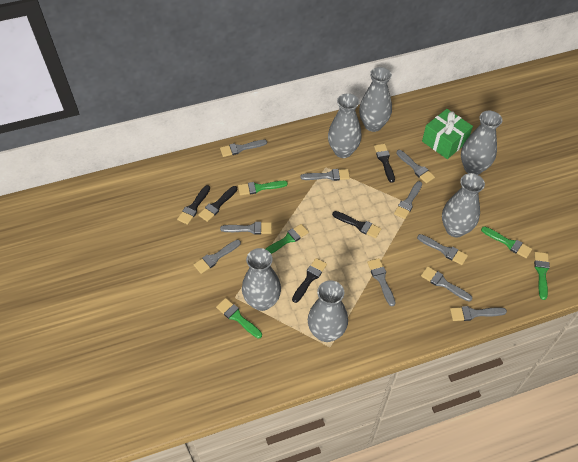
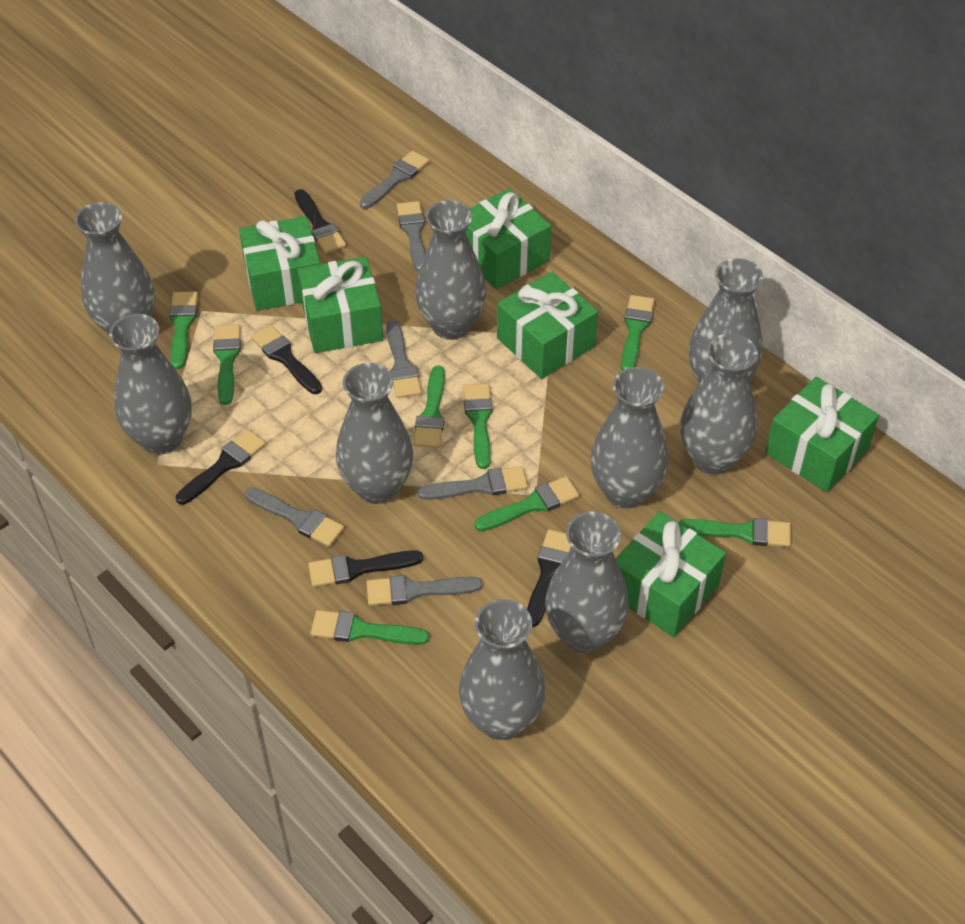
green brush: [216,298,262,338] [238,181,288,195] [266,224,309,254] [481,226,532,258] [534,252,550,300] = 5 -> [169,292,198,369] [213,324,241,405] [311,610,429,645] [413,365,445,448] [463,383,492,469] [474,476,580,531] [621,295,655,371] [678,518,791,547] = 8
green gift: [422,109,473,159] = 1 -> [239,216,320,311] [298,257,383,353] [465,188,551,289] [497,272,598,379] [615,511,726,637] [765,377,879,492] = 6
grey brush: [194,240,241,274] [220,140,267,157] [220,222,272,234] [300,169,350,181] [367,258,395,306] [394,181,422,219] [396,150,435,183] [417,234,468,265] [421,266,473,301] [450,306,507,321] = 10 -> [245,487,344,547] [360,151,430,209] [367,575,482,606] [386,320,422,398] [397,201,426,271] [418,466,528,500] = 6
grey vase: [242,248,281,311] [308,280,348,342] [328,93,362,158] [359,67,392,132] [442,173,485,237] [461,111,502,175] = 6 -> [75,202,155,335] [109,314,192,455] [336,363,413,504] [415,200,486,340] [459,599,546,740] [545,512,629,653] [591,367,668,508] [680,333,758,475] [689,258,763,383] = 9

